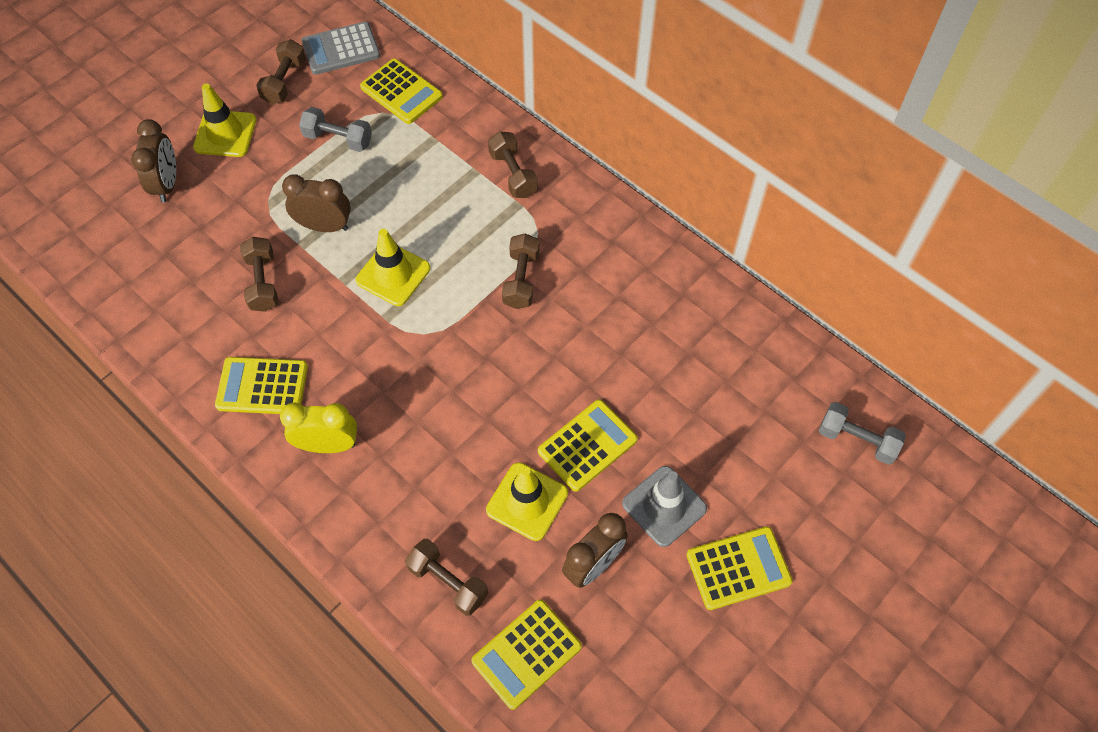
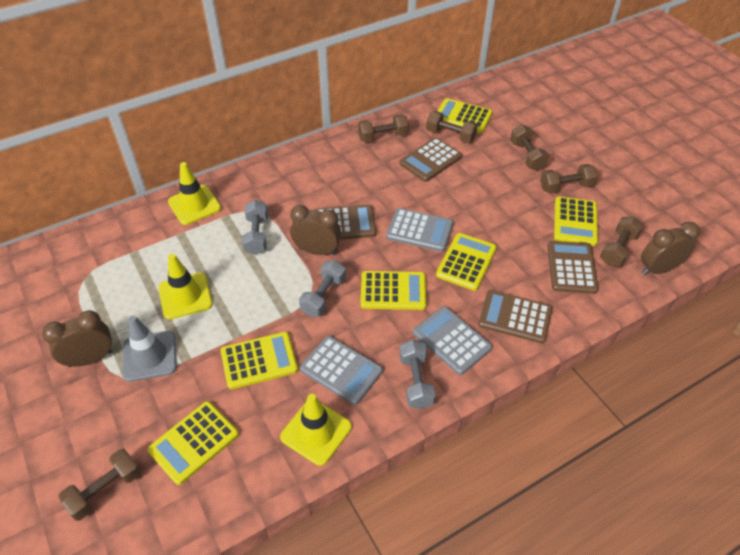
brown calculator: none = 0 -> [315,205,376,240] [399,137,462,182] [478,290,552,344] [548,241,598,294] = 4
brown dumbbell: [240,237,278,312] [256,39,306,104] [405,539,488,616] [488,132,538,198] [502,233,539,309] = 5 -> [58,449,141,521] [358,114,409,142] [426,111,478,143] [510,125,549,171] [540,164,598,193] [600,217,643,266] = 6
grey calculator: [302,22,380,75] = 1 -> [300,336,383,405] [386,208,453,252] [413,306,492,375] = 3
grey dumbbell: [299,107,372,152] [819,402,906,465] = 2 -> [242,200,268,255] [299,260,346,317] [400,340,435,409] = 3
yellow calculator: [215,357,308,414] [360,59,443,124] [472,600,582,710] [538,400,638,492] [687,526,793,610] = 5 -> [148,401,239,485] [221,332,298,389] [361,271,426,310] [436,233,497,291] [438,98,492,133] [554,197,598,246] = 6
yellow clock: [280,403,357,453] = 1 -> none = 0

